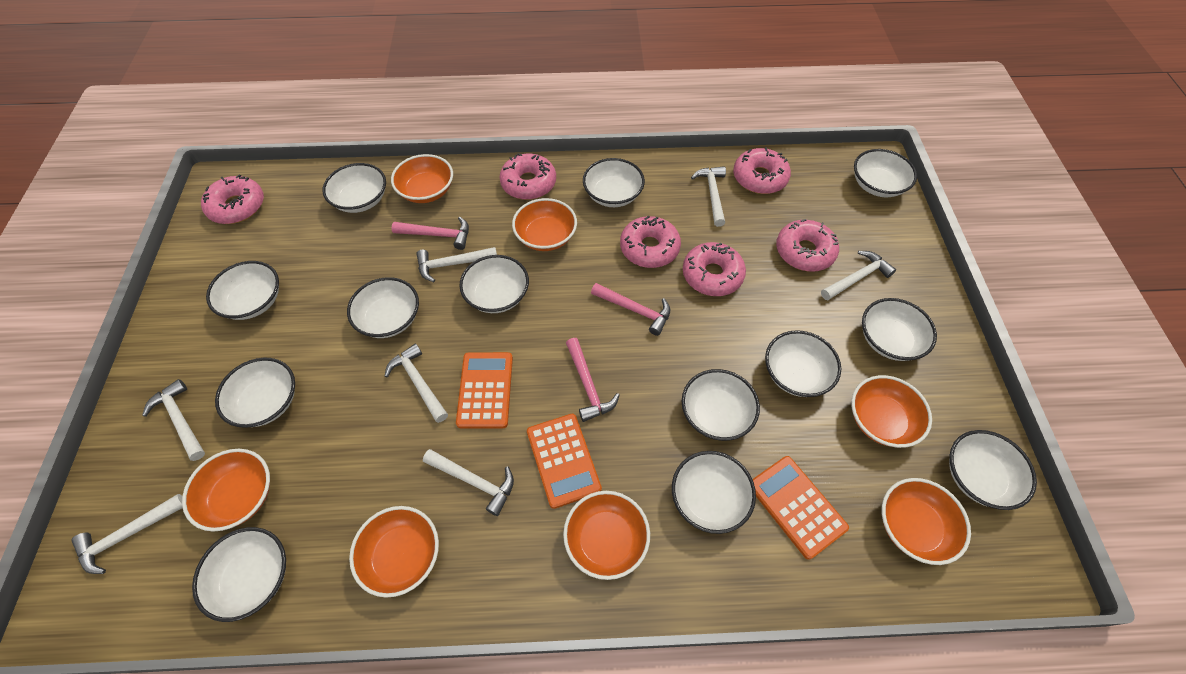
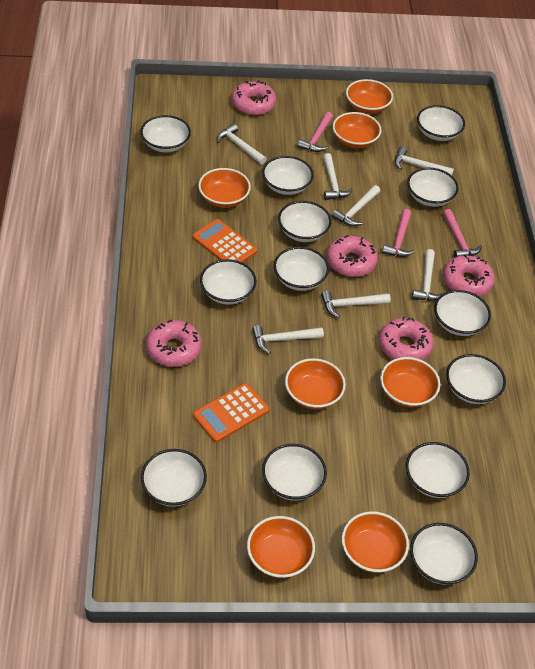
orange calculator: [456,352,513,429] [527,414,602,509] [752,456,849,560] = 3 -> [192,219,257,263] [193,383,269,442] = 2
pink donut: [201,174,264,224] [499,153,556,200] [620,216,681,268] [683,242,746,296] [733,147,791,194] [776,219,839,271] = 6 -> [146,320,202,367] [232,80,276,115] [327,235,378,277] [379,317,433,360] [443,254,495,296] = 5

